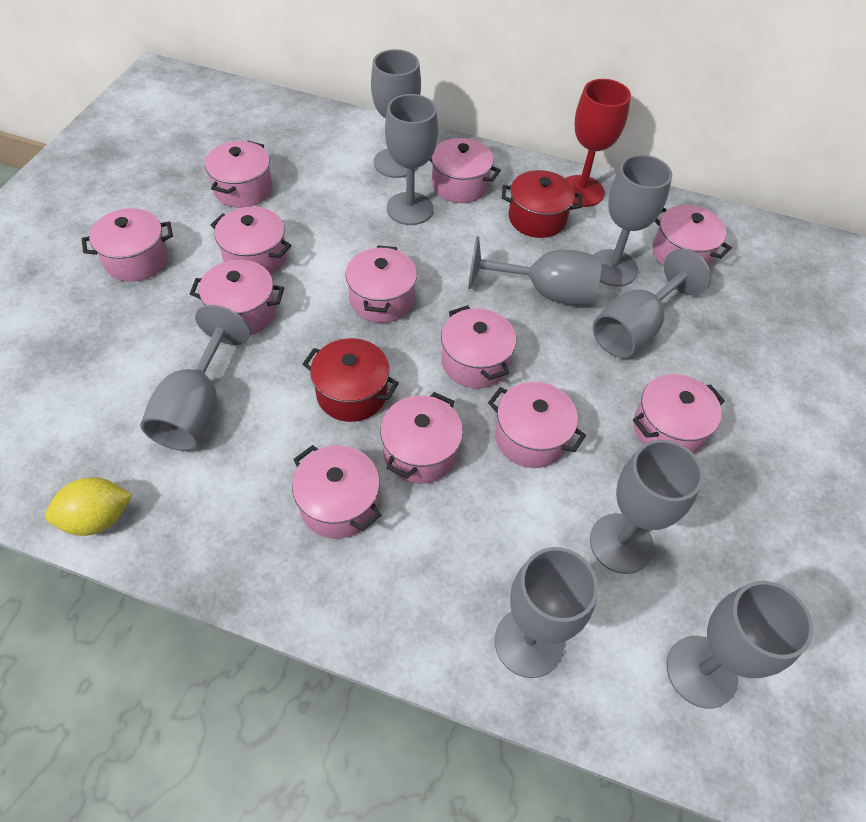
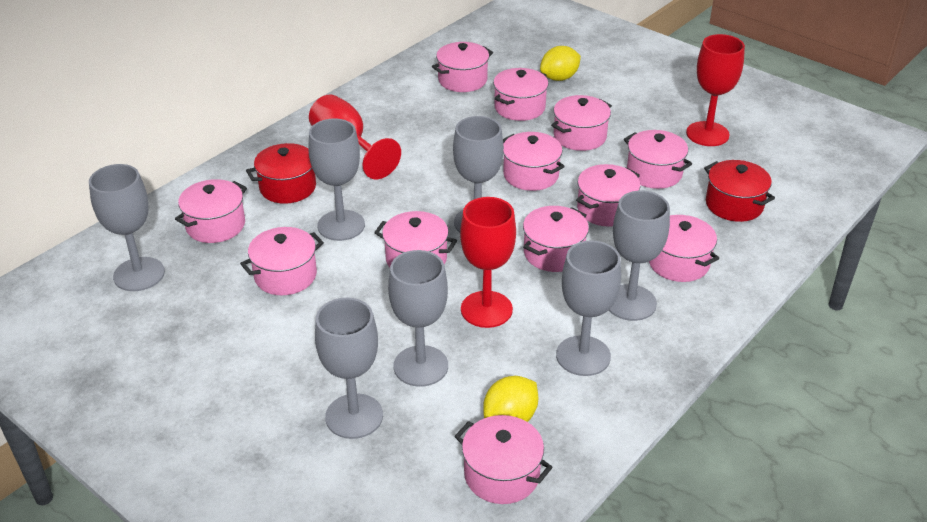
grey goblet: [140,305,251,451] [371,49,421,178] [385,94,438,225] [468,236,602,305] [495,547,598,678] [590,440,703,574] [593,155,672,286] [593,248,711,358] [667,581,813,709] = 9 -> [89,164,165,291] [308,118,365,241] [315,298,383,439] [388,250,448,387] [453,116,504,232] [556,240,621,376] [609,191,670,321] = 7
red goblet: [565,79,631,207] = 1 -> [309,94,401,179] [460,197,516,328] [686,34,745,146] = 3
yellow lemon: [45,477,133,536] = 1 -> [483,376,538,422] [540,46,581,81] = 2

